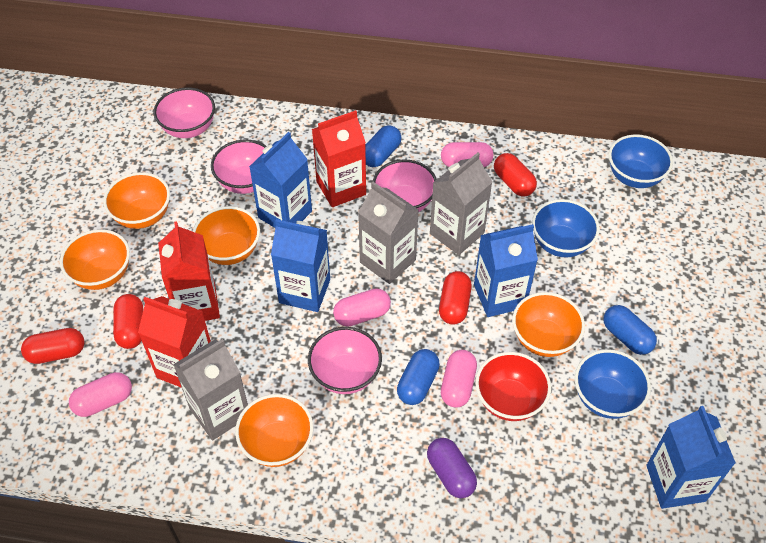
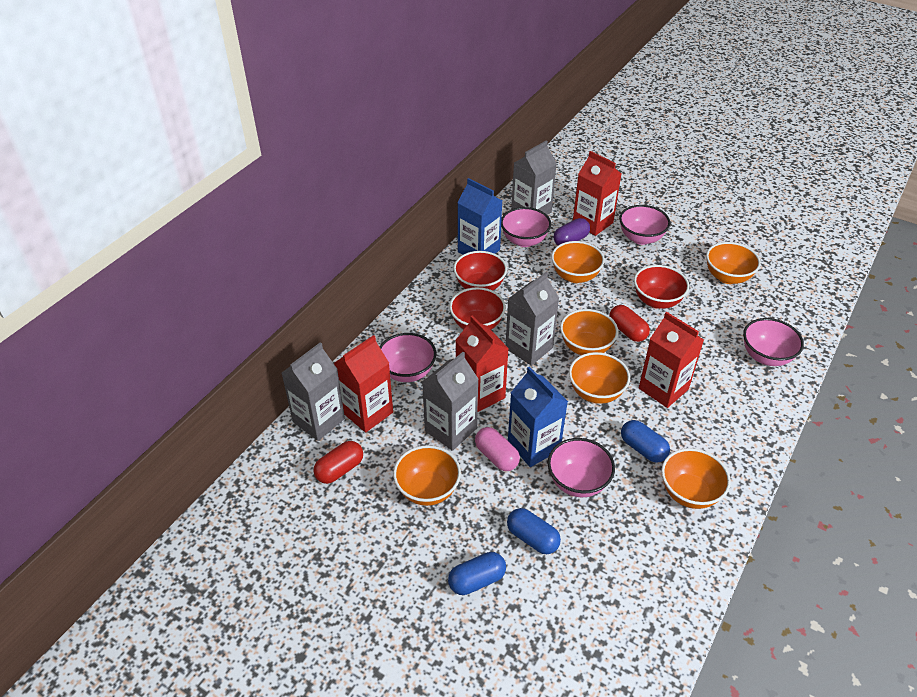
blue bowl: [532,199,600,258] [575,349,651,419] [609,134,673,188] = 3 -> none = 0
blue carton: [249,132,312,228] [271,219,330,312] [474,224,538,317] [646,406,735,509] = 4 -> [457,178,502,255] [508,366,568,467] = 2
grey carton: [173,339,248,440] [358,182,418,284] [430,153,492,255] = 3 -> [282,342,345,441] [422,352,479,451] [506,272,559,366] [511,140,557,215] = 4
orange bowl: [60,229,130,290] [103,172,170,229] [193,206,260,265] [235,394,313,467] [512,292,585,357] = 5 -> [393,445,461,506] [551,241,605,283] [560,309,618,355] [569,352,630,404] [661,448,731,509] [706,242,761,284] = 6
pink bowl: [153,88,215,138] [211,140,267,194] [308,327,382,394] [373,160,437,212] = 4 -> [380,333,436,382] [501,207,551,247] [548,438,615,497] [619,205,670,245] [743,318,804,366] = 5
pink capsule: [69,372,132,417] [333,288,391,327] [441,142,493,167] [441,350,477,408] = 4 -> [475,427,520,471] = 1
red bowl: [475,352,551,421] = 1 -> [449,287,506,329] [453,251,507,290] [634,265,689,309] = 3
red capsule: [21,328,85,364] [113,294,143,349] [439,271,472,325] [494,153,537,197] = 4 -> [313,441,363,484] [609,305,650,342] = 2
red carton: [138,296,211,388] [158,221,220,321] [312,110,366,207] = 3 -> [334,335,393,433] [455,315,509,412] [573,151,621,236] [639,312,704,408] = 4

